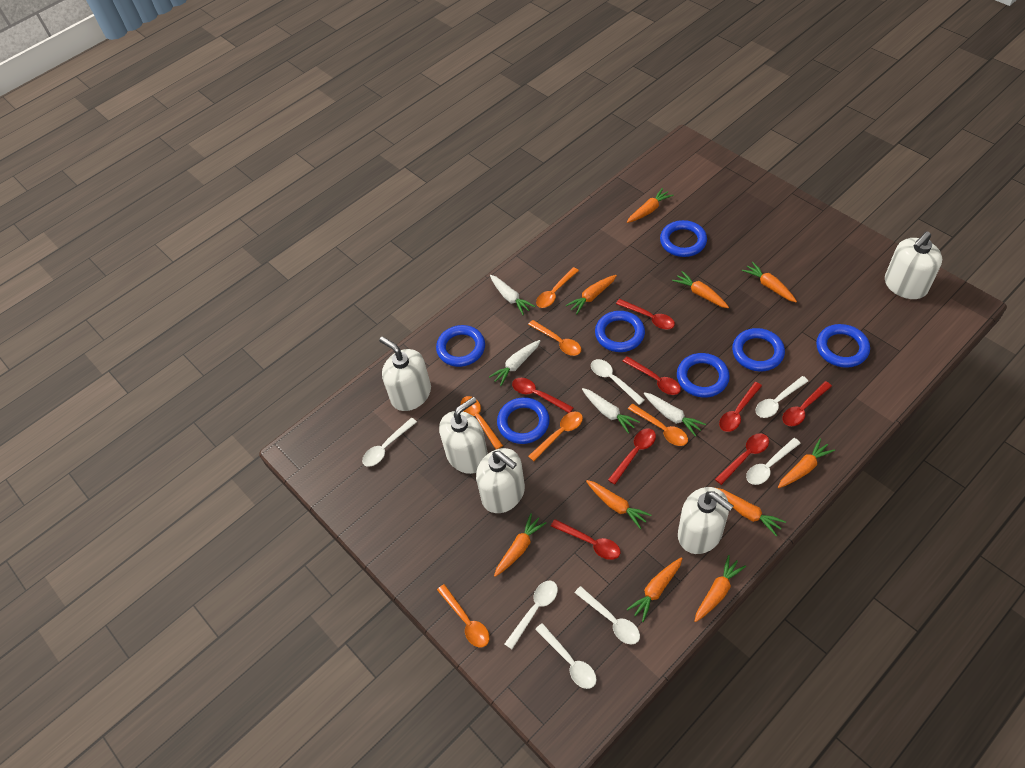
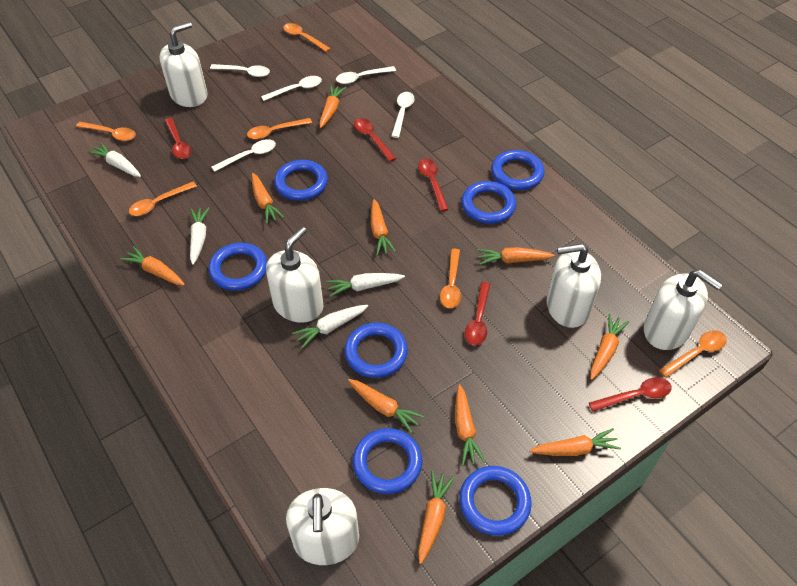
red spoon: [512,378,574,413] [551,519,621,560] [608,428,656,485] [616,299,675,329] [623,356,681,395] [715,433,769,485] [719,382,762,432] [782,381,832,426] = 8 -> [165,118,191,159] [354,118,396,162] [418,159,449,211] [465,282,490,345] [589,377,672,412] = 5
white spoon: [362,418,417,467] [505,581,558,649] [535,623,596,689] [575,586,640,645] [591,359,644,405] [746,438,801,485] [755,376,808,418] = 7 -> [210,64,270,77] [212,139,276,172] [261,76,322,101] [336,66,396,84] [391,92,415,138] = 5

